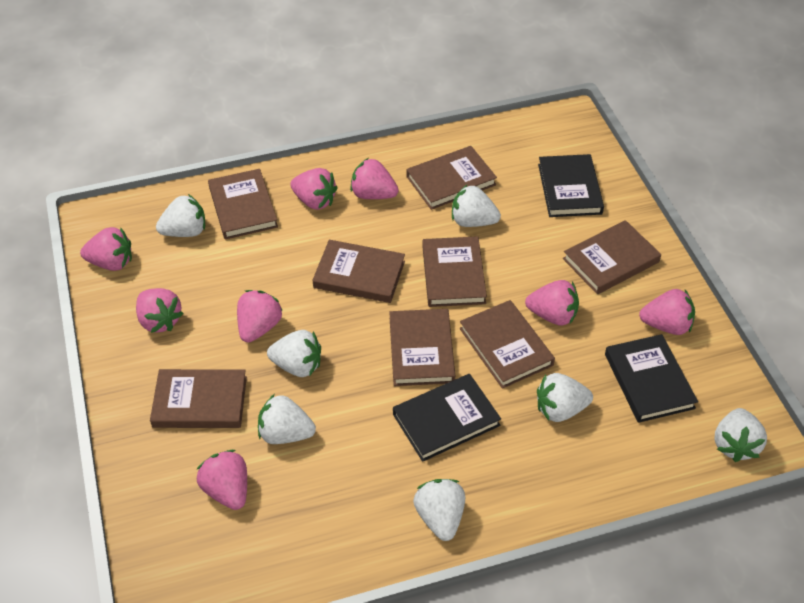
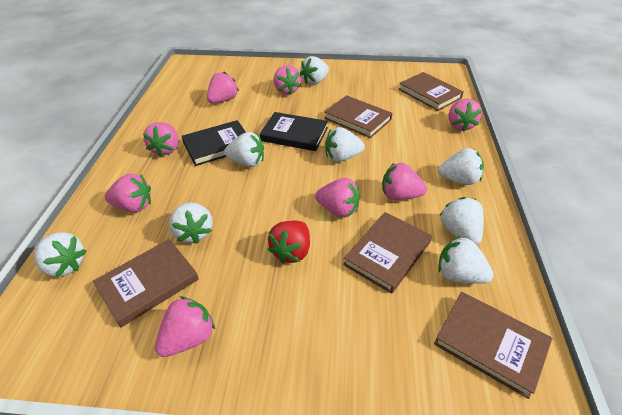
black book: [393,374,501,462] [538,154,604,217] [605,334,698,423] = 3 -> [182,120,246,166] [260,112,328,151] = 2
brown book: [150,369,247,428] [208,169,278,240] [312,240,405,303] [389,309,455,386] [407,146,497,210] [422,236,487,307] [460,300,555,389] [563,220,661,294] = 8 -> [93,239,199,327] [324,95,392,138] [343,212,432,294] [399,72,464,111] [434,292,552,399] = 5
red strawberry: none = 0 -> [268,221,310,264] = 1
white strawberry: [156,194,205,237] [258,395,316,444] [267,330,321,377] [413,479,465,541] [452,184,501,227] [537,373,593,422] [715,408,767,462] = 7 -> [34,232,86,277] [169,202,213,244] [224,132,264,167] [300,56,329,85] [325,127,365,162] [438,148,484,185] [438,236,494,284] [439,197,484,245] = 8

